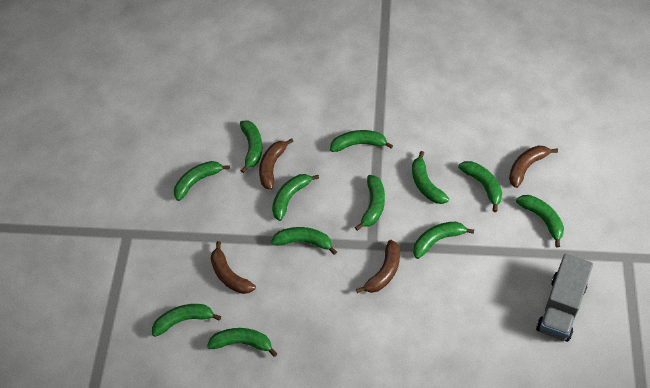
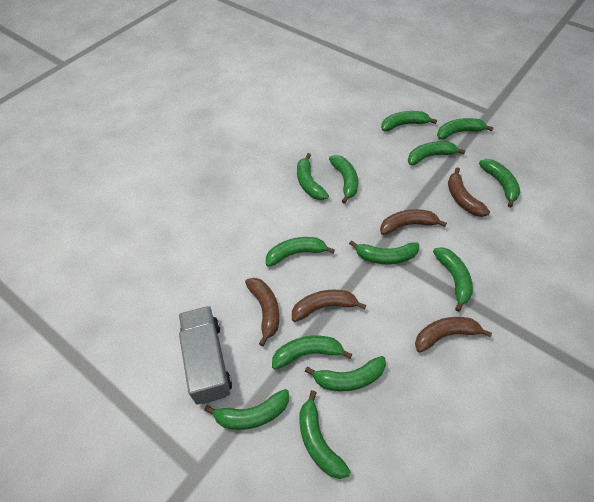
brown banana: [211,241,256,294] [259,138,294,190] [356,240,400,293] [509,146,558,188] = 4 -> [245,278,279,346] [292,290,366,322] [380,209,447,235] [415,317,492,352] [448,167,490,217] = 5
green banana: [152,304,221,337] [174,161,230,201] [207,328,278,357] [240,120,262,173] [271,227,337,255] [272,174,319,221] [330,130,393,152] [355,175,385,231] [412,151,449,204] [413,221,474,259] [458,161,502,212] [516,195,564,248] = 12 -> [204,389,289,430] [266,237,335,267] [272,335,352,370] [297,153,329,200] [299,390,351,479] [305,356,386,391] [329,155,358,204] [349,240,419,264] [381,111,437,131] [408,141,466,165] [433,247,473,312] [437,118,494,139] [479,159,520,208] = 13

